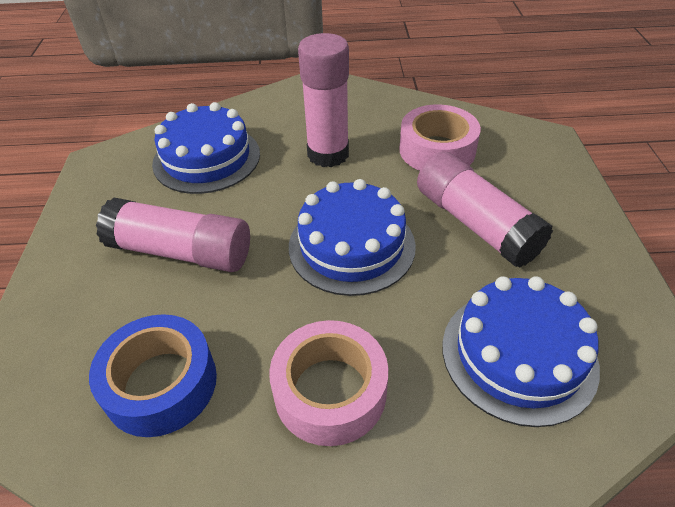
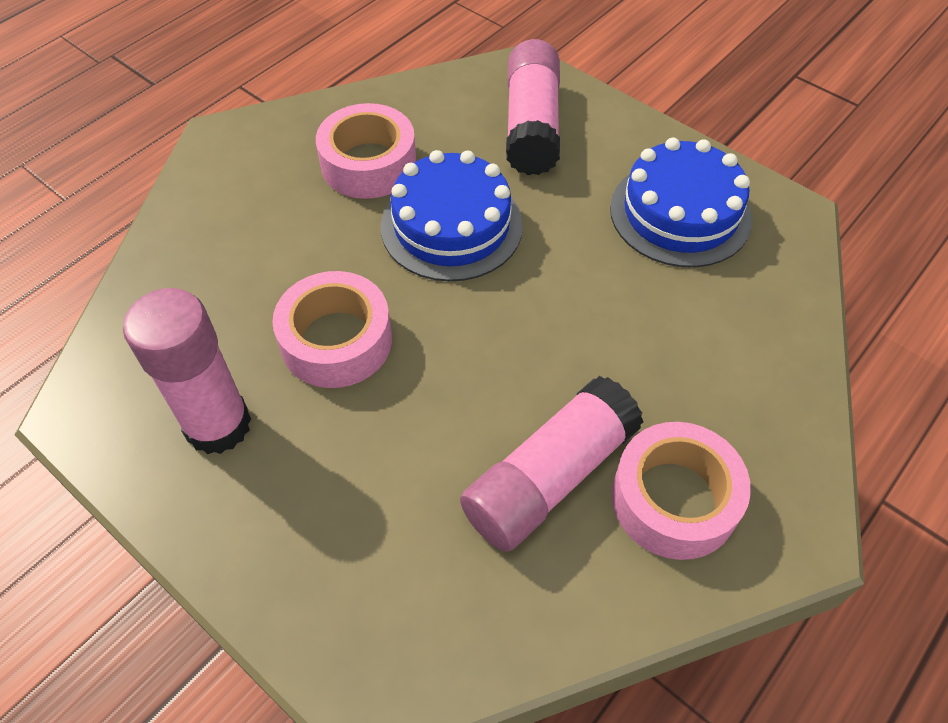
blue cake: [152,102,260,194] [289,179,416,296] [442,276,600,427] = 3 -> [381,150,523,282] [610,138,752,268] = 2
blue tape: [89,314,217,437] = 1 -> none = 0
pink tape: [269,320,388,446] [399,104,481,171] = 2 -> [272,271,392,388] [316,103,416,199] [612,422,751,560] = 3

